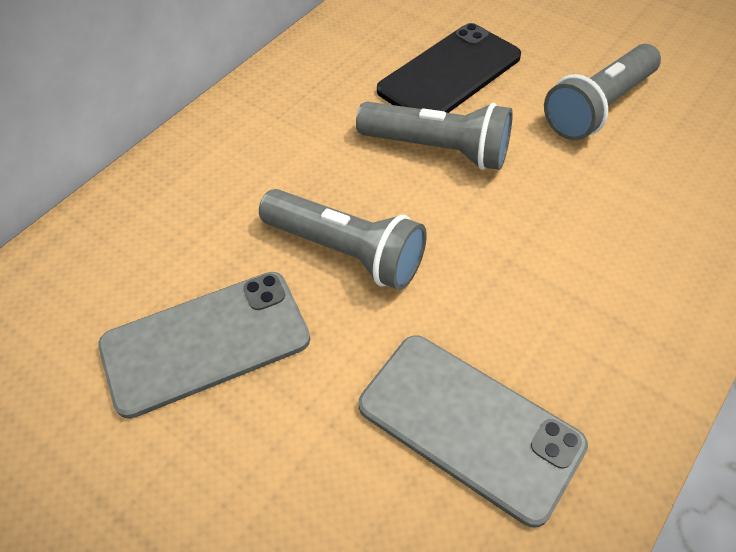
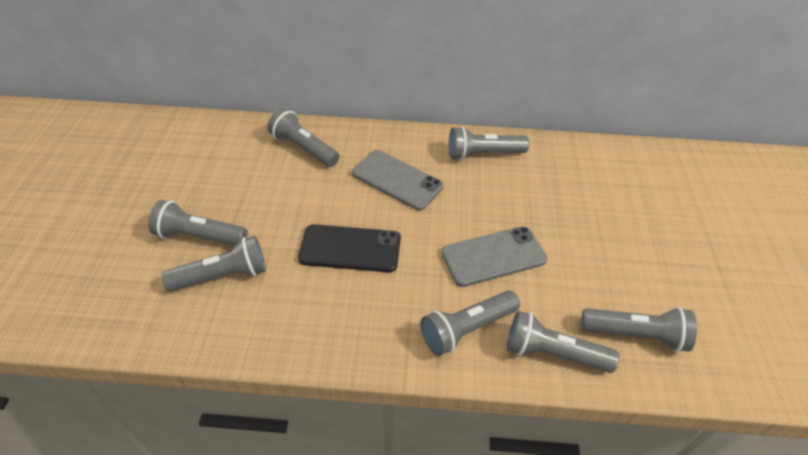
grey flashlight: [259,189,427,290] [356,102,513,170] [544,44,661,140] = 3 -> [148,200,247,246] [162,236,266,291] [268,108,340,167] [421,290,520,356] [449,126,529,160] [507,311,620,373] [581,307,697,352] = 7

